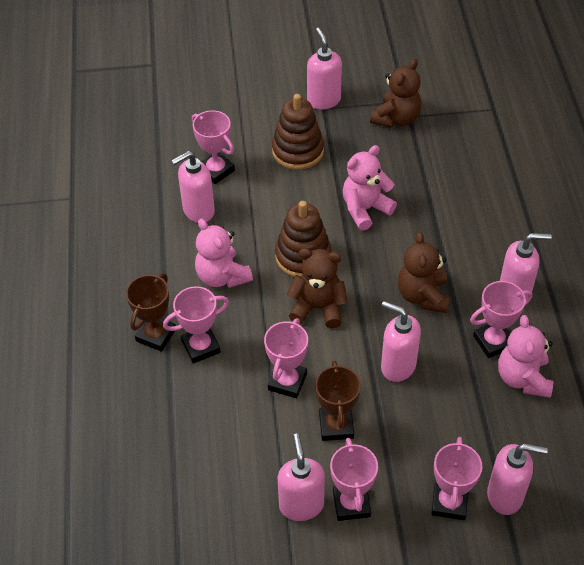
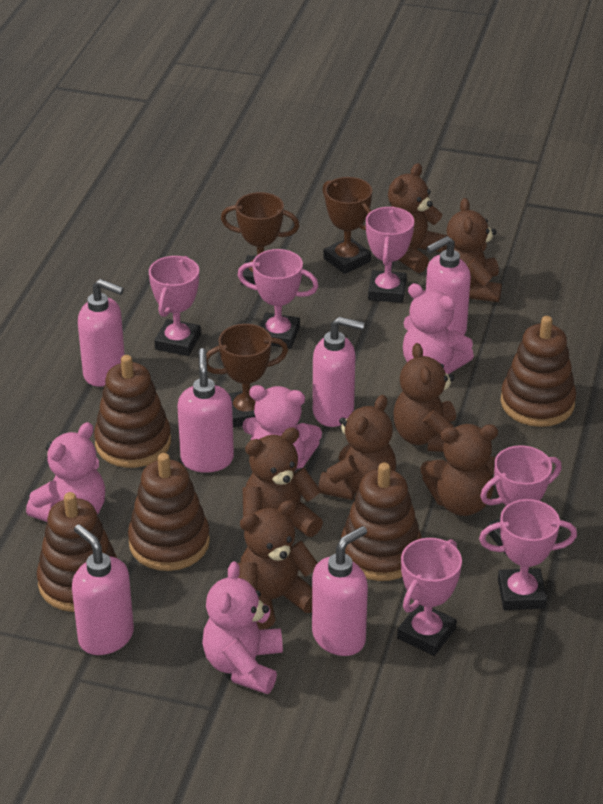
brown stacking toy: [272,94,324,170] [275,201,332,277] = 2 -> [37,492,117,612] [94,355,171,468] [128,453,210,571] [341,463,422,581] [501,316,576,427] = 5
brown teddy bear: [287,248,348,328] [370,59,421,128] [398,232,450,313] = 3 -> [238,500,318,630] [243,427,323,537] [318,395,396,500] [388,163,447,273] [393,343,463,452] [421,424,498,516] [445,198,502,302] = 7
brown trophy: [126,273,175,352] [315,360,361,441] = 2 -> [206,324,288,428] [221,192,299,285] [323,177,372,274] = 3
pink teddy bear: [195,219,253,288] [343,145,397,231] [498,315,553,398] = 3 -> [26,422,105,522] [202,561,283,694] [242,385,322,470] [403,283,474,374] = 4

